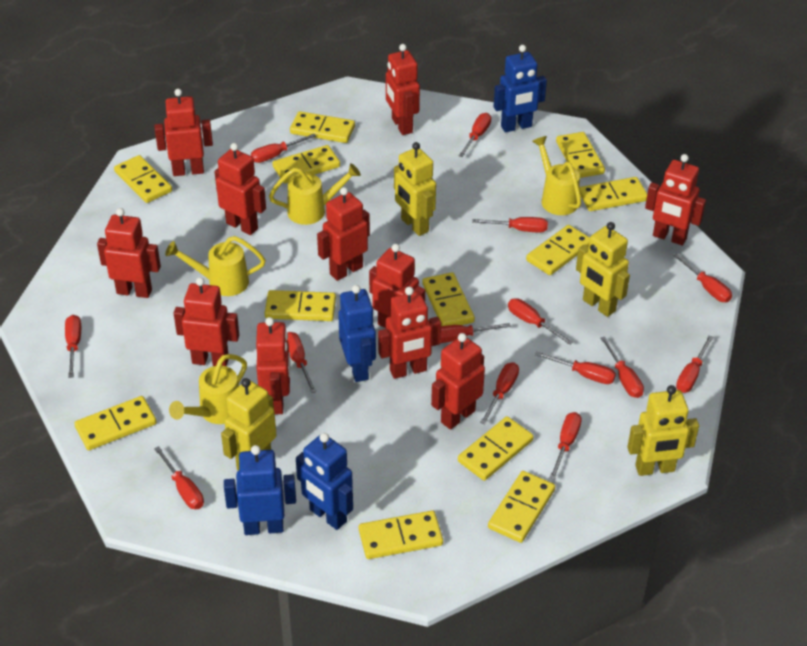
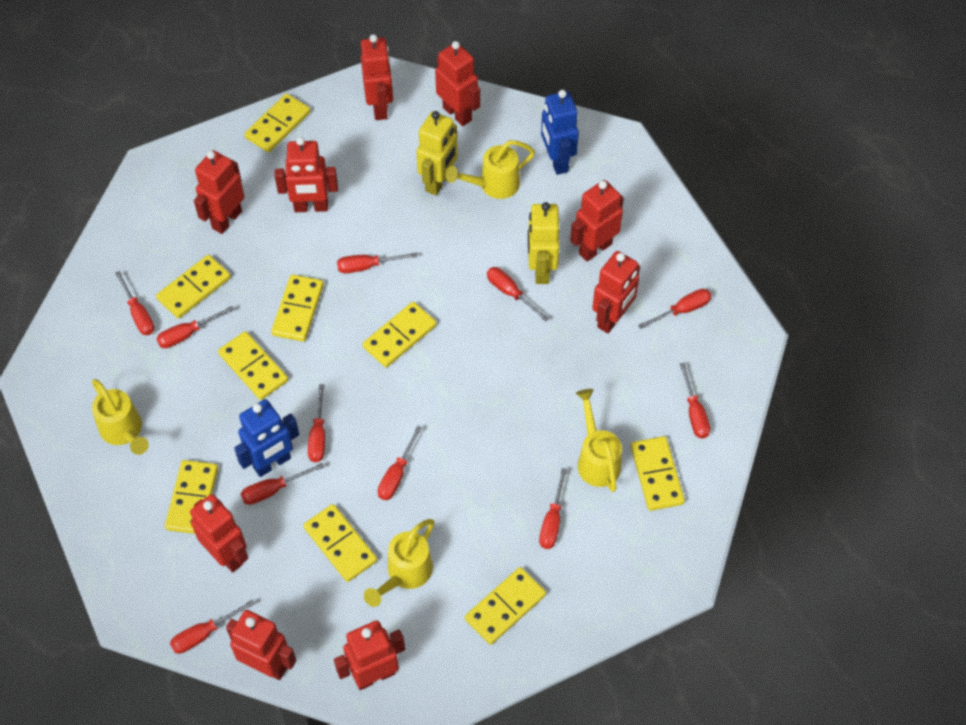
blue robot: [224,445,296,535] [296,433,353,530] [338,285,376,382] [494,45,547,132] = 4 -> [234,399,299,477] [541,90,579,175] = 2
red robot: [97,208,161,298] [154,89,213,176] [174,277,239,366] [214,143,266,235] [256,317,290,414] [317,187,370,281] [369,244,425,328] [378,287,441,379] [386,44,420,135] [431,333,485,430] [645,154,706,246] = 11 -> [190,494,248,572] [194,150,244,234] [226,610,296,680] [274,137,338,212] [334,620,405,690] [361,34,393,120] [435,41,480,126] [570,180,624,261] [592,251,640,333] = 9
red screwdriver: [65,315,81,378] [154,446,204,509] [251,134,316,163] [287,332,316,393] [441,323,511,343] [459,113,491,157] [472,217,548,233] [480,362,519,424] [508,298,573,345] [535,352,616,384] [550,412,582,480] [600,336,644,398] [673,253,732,302] [676,335,713,393] = 14 -> [115,271,154,335] [156,306,234,348] [170,599,255,654] [241,463,324,505] [308,384,325,462] [337,253,417,273] [378,426,422,500] [487,267,549,322] [539,468,567,549] [638,289,712,329] [680,363,710,439] = 11
yellow domino: [75,396,157,450] [114,155,172,203] [265,290,336,321] [273,145,340,183] [290,111,355,143] [359,511,443,559] [422,272,475,326] [458,416,534,481] [488,471,555,543] [526,225,590,275] [556,132,605,178] [579,177,647,211] = 12 -> [156,255,231,319] [165,460,218,534] [218,331,288,400] [244,94,311,153] [271,275,324,342] [303,504,377,582] [363,302,437,367] [465,567,546,645] [631,436,685,511] = 9
yellow robot: [221,378,276,471] [394,142,436,236] [576,222,630,317] [627,385,699,476] = 4 -> [416,111,458,195] [528,202,560,284] = 2

